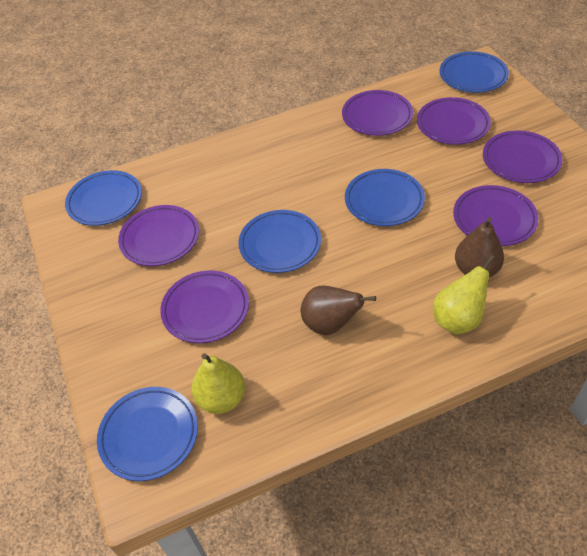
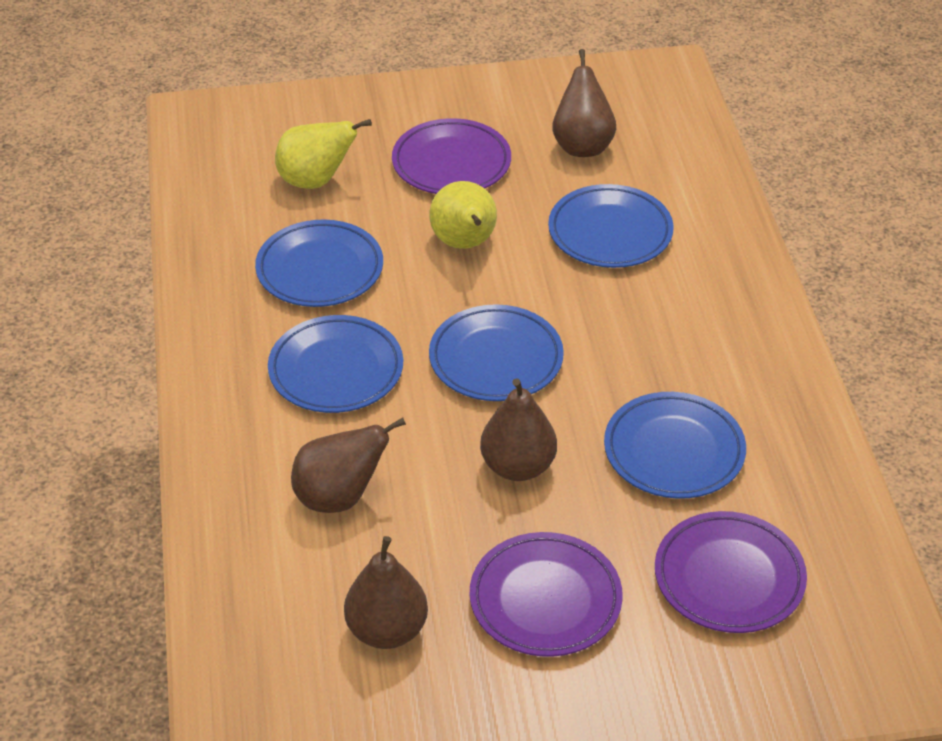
brown pear: [301,285,376,335] [455,217,504,277] = 2 -> [291,418,406,513] [344,536,428,649] [480,378,557,481] [552,49,616,157] = 4
purple plate: [118,205,199,266] [160,270,249,343] [342,90,413,136] [417,97,491,145] [453,185,539,246] [483,130,563,183] = 6 -> [392,118,511,194] [470,532,623,657] [655,511,807,633] = 3

